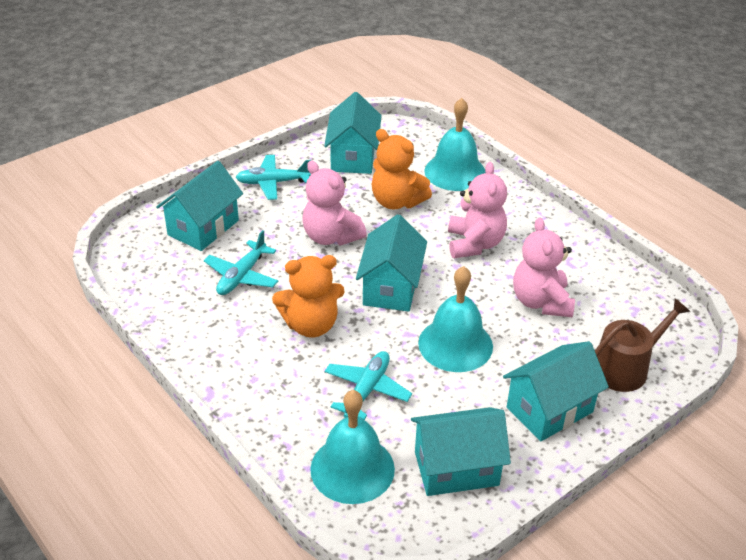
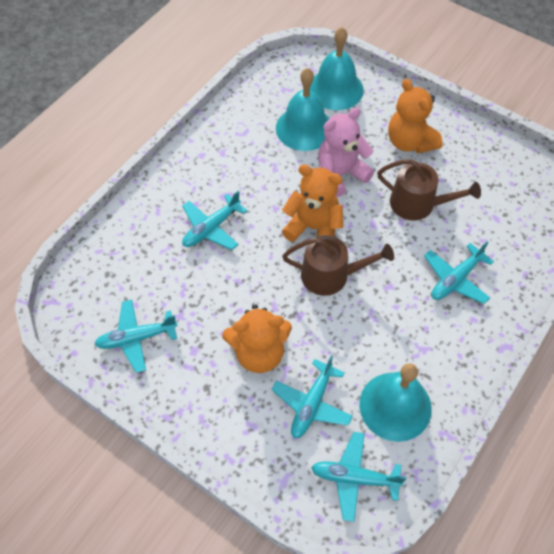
brown watering can: [595,298,690,392] = 1 -> [282,235,394,296] [377,159,481,220] = 2
orange teddy bear: [272,255,345,338] [371,129,432,210] = 2 -> [222,304,292,373] [282,165,343,242] [388,78,443,153] = 3
pink teddy bear: [302,161,367,245] [448,162,507,258] [513,217,575,317] = 3 -> [318,108,374,197] = 1
turquoise house: [156,161,243,251] [324,92,382,174] [356,214,427,312] [411,407,511,496] [503,341,609,441] = 5 -> none = 0
turquoise plane: [204,230,278,295] [235,155,312,200] [325,351,412,420] = 3 -> [95,300,178,373] [182,191,247,250] [271,355,353,438] [311,432,406,522] [424,241,494,304] = 5

